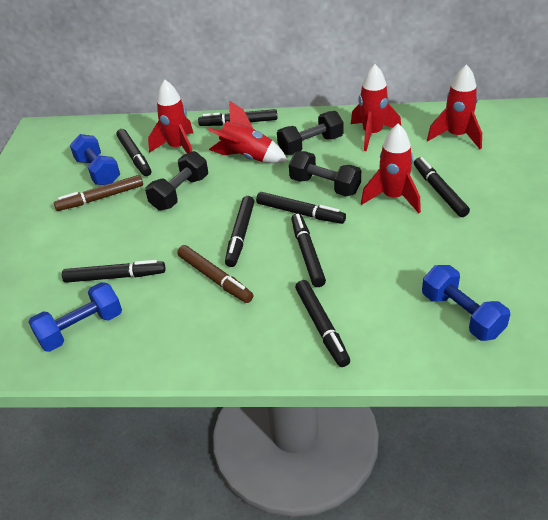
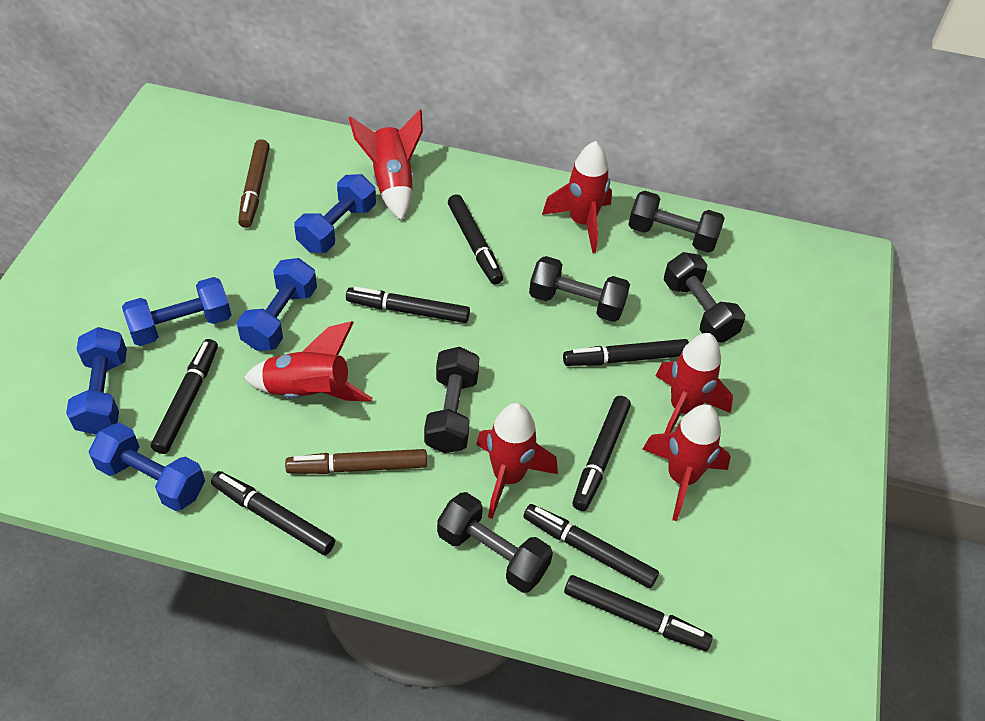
black dumbbell: [145,151,208,211] [277,111,343,155] [289,151,361,196] = 3 -> [424,347,479,453] [437,492,553,593] [529,256,630,322] [628,191,725,253] [664,252,745,343] = 5
blue dumbbell: [29,282,122,352] [70,134,120,185] [422,265,510,341] = 3 -> [66,327,127,435] [88,423,205,511] [122,277,231,346] [237,258,317,351] [294,174,376,253] = 5
red rocket: [148,79,193,153] [208,100,288,163] [351,64,401,151] [361,124,421,213] [427,64,482,149] = 5 -> [244,321,373,401] [349,109,423,221] [476,403,558,519] [542,141,612,253] [642,405,731,521] [656,333,733,433] = 6

